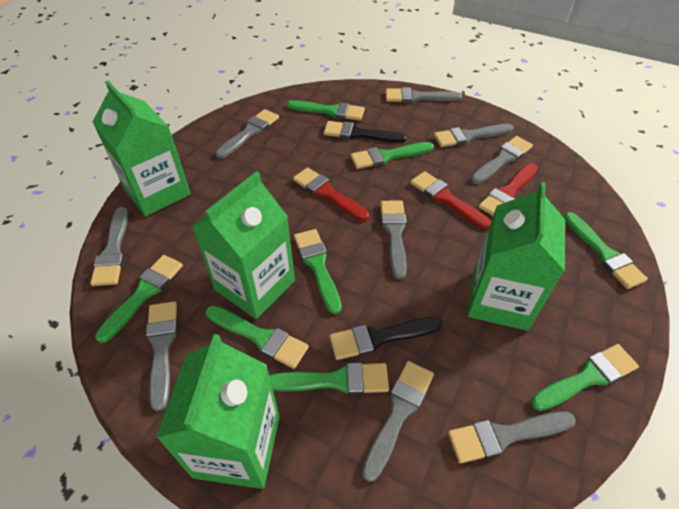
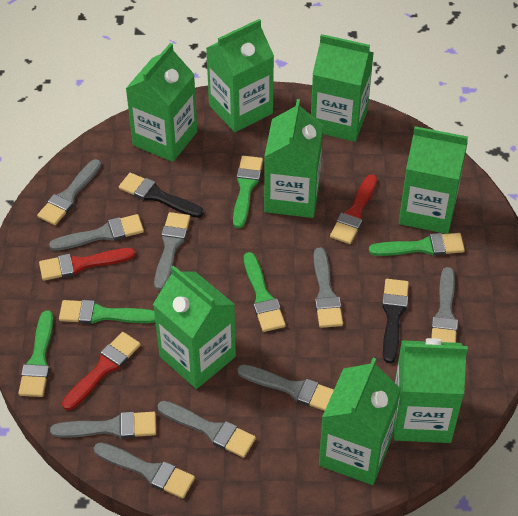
green brush: [95,255,183,343] [206,306,309,369] [269,362,389,395] [287,100,365,121] [294,229,341,314] [350,142,434,169] [531,344,639,411] [564,212,648,289] = 8 -> [18,310,54,397] [59,300,155,324] [233,156,263,228] [244,252,286,332] [369,233,465,256] = 5
green carton: [93,81,191,217] [156,334,280,489] [192,171,295,319] [467,182,565,331] = 4 -> [126,43,197,162] [153,265,236,389] [206,19,274,132] [264,99,323,218] [311,34,374,142] [319,358,401,485] [394,338,468,443] [399,126,468,234] = 8

